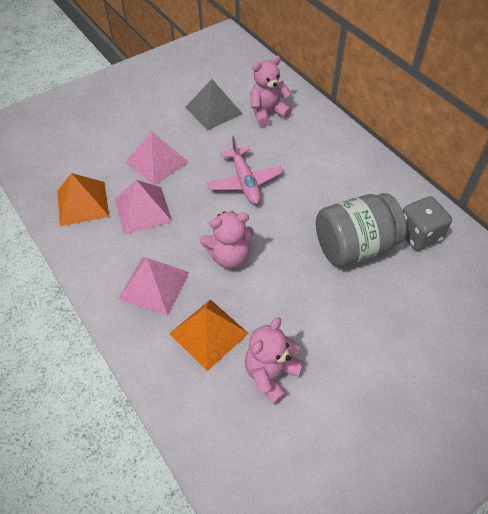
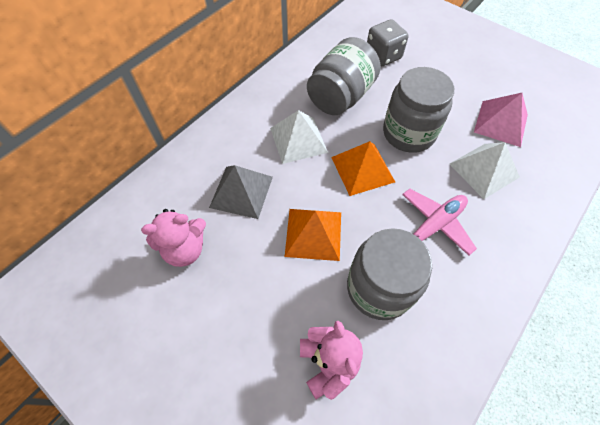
grey jar: [316,193,406,267] = 1 -> [307,37,381,115] [347,228,432,320] [383,67,454,153] = 3
pink pyramid: [115,180,172,234] [118,258,189,316] [126,131,188,185] = 3 -> [474,93,528,147] = 1
pink teddy bear: [200,211,254,269] [245,317,304,405] [250,55,292,127] = 3 -> [141,209,206,267] [300,321,363,400] = 2
white pyramid: none = 0 -> [270,110,328,164] [450,142,520,199] = 2

